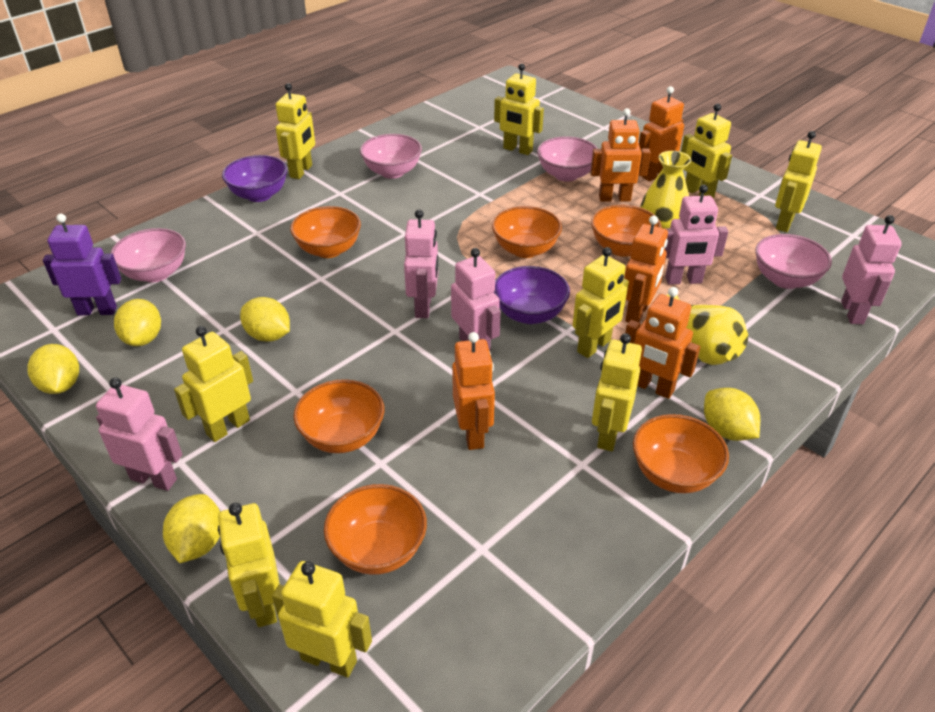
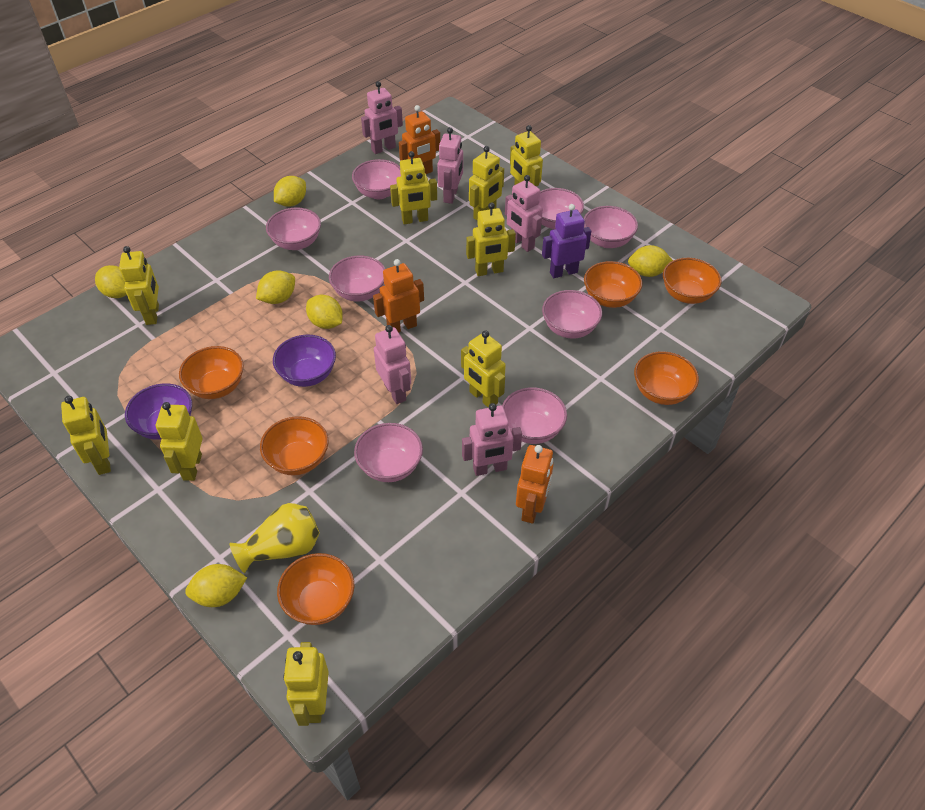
orange robot: [452,332,495,450] [591,108,651,202] [624,216,668,323] [625,287,700,399] [639,86,684,181] = 5 -> [373,259,424,332] [399,105,440,174] [516,445,553,524] = 3
pink bowl: [110,228,186,283] [360,134,422,179] [537,136,598,182] [755,234,832,289] = 4 -> [266,207,321,250] [329,256,385,302] [352,159,401,199] [354,423,423,482] [502,387,567,444] [538,188,584,229] [542,290,602,339] [584,206,638,248] = 8
yellow lemon: [27,344,79,394] [114,299,161,346] [163,494,220,563] [240,297,290,342] [704,388,760,441] = 5 -> [95,265,127,298] [185,564,247,607] [256,270,295,304] [274,176,306,207] [306,295,343,329] [628,245,673,277] = 6
yellow vase: [640,151,691,229] [666,294,748,365] = 2 -> [230,503,320,573] = 1

